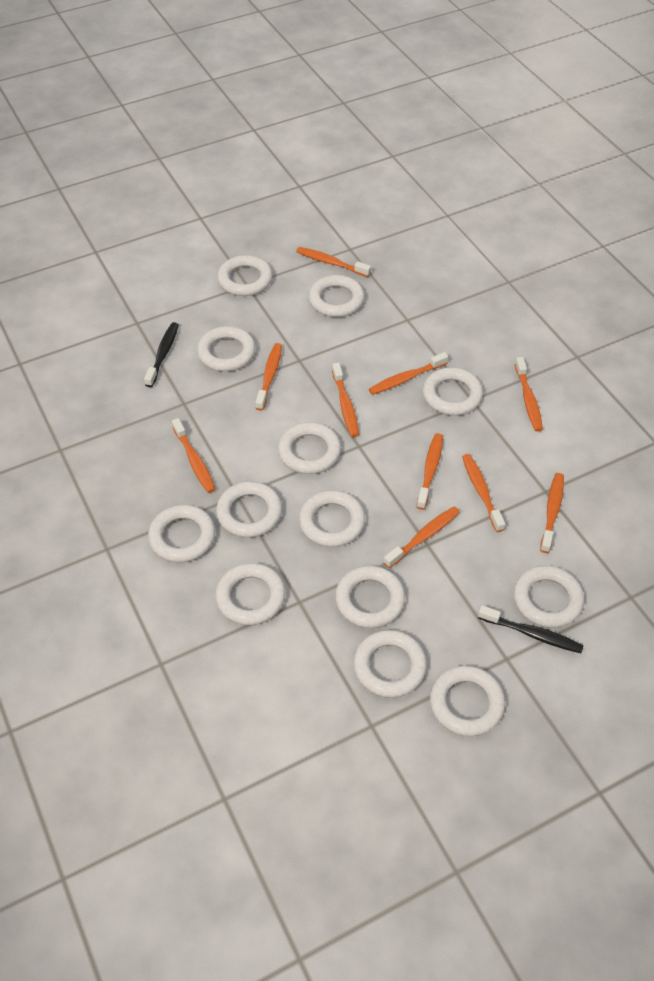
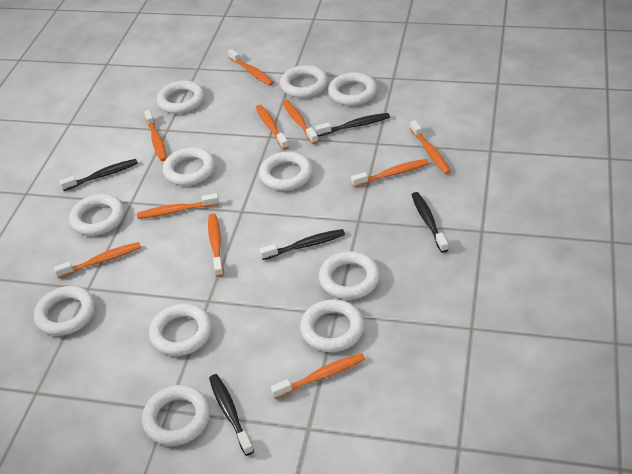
black toothbrush: [144,322,179,387] [478,605,584,653] = 2 -> [59,159,138,191] [209,374,254,456] [259,229,345,260] [315,113,390,137] [412,192,448,253] = 5
white ring: [148,505,215,563] [197,326,255,372] [215,563,285,625] [216,481,282,538] [217,255,272,296] [278,422,341,474] [299,490,365,547] [309,275,364,317] [335,566,405,628] [353,630,427,698] [423,368,483,416] [430,666,505,736] [514,566,584,628] = 13 -> [34,286,95,336] [69,194,124,236] [142,385,210,446] [149,304,212,356] [157,80,205,114] [163,147,215,186] [259,152,313,191] [280,65,328,98] [300,299,364,352] [319,251,380,300] [328,72,377,106] = 11

